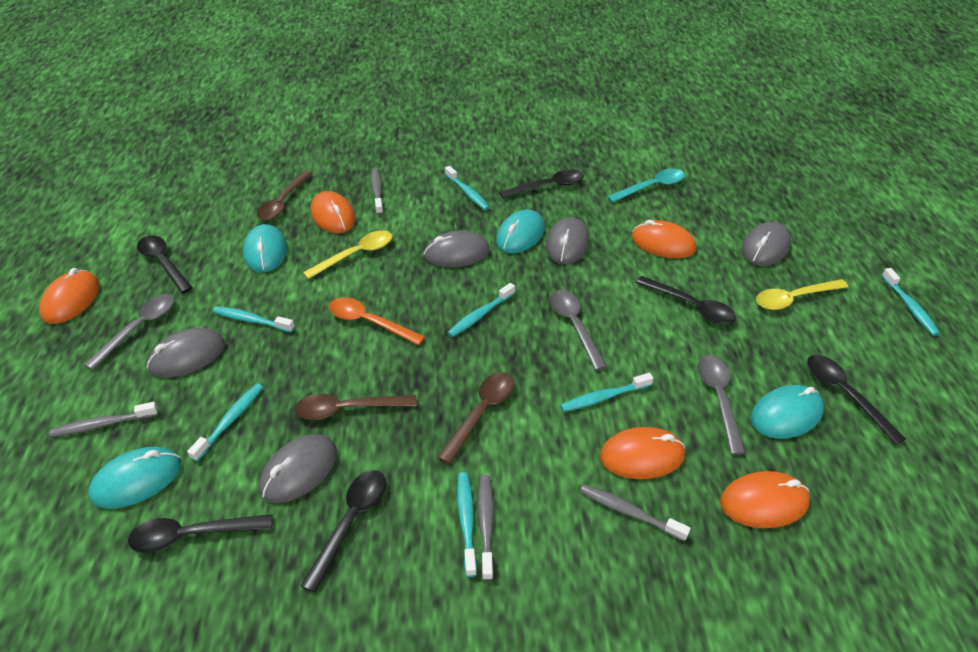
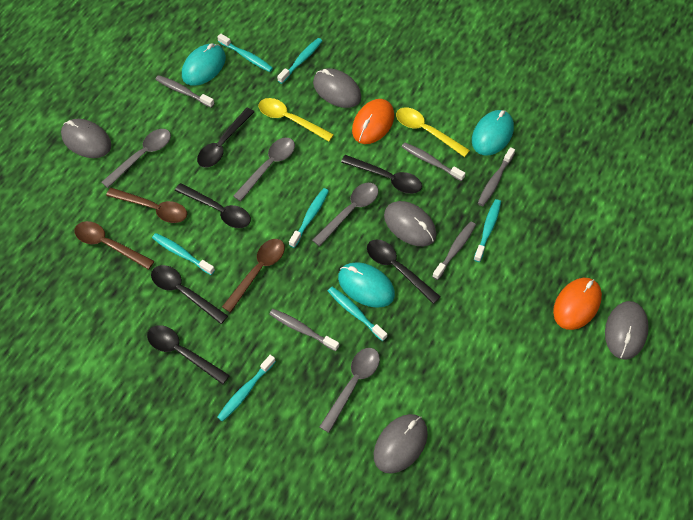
grey spoon: [84,294,175,370] [550,290,607,371] [698,355,746,455] = 3 -> [101,129,171,188] [233,138,295,201] [312,183,379,246] [319,348,380,433] = 4
grey toothbrush: [49,402,158,437] [371,169,383,215] [478,475,494,581] [580,484,691,541] = 4 -> [155,75,215,108] [269,309,339,351] [402,143,465,181] [432,222,476,280] [478,147,515,206] = 5
orange mouse: [39,268,100,324] [311,191,355,233] [600,427,685,479] [631,220,696,258] [720,471,810,528] = 5 -> [352,99,394,144] [553,278,602,330] = 2
orange spoon: [329,297,425,345] = 1 -> none = 0
turquoise mouse: [89,447,181,509] [243,224,287,272] [496,209,545,253] [751,385,824,439] = 4 -> [182,43,226,86] [338,262,395,308] [472,110,514,155] = 3
turquoise spoon: [607,169,685,203] = 1 -> none = 0

